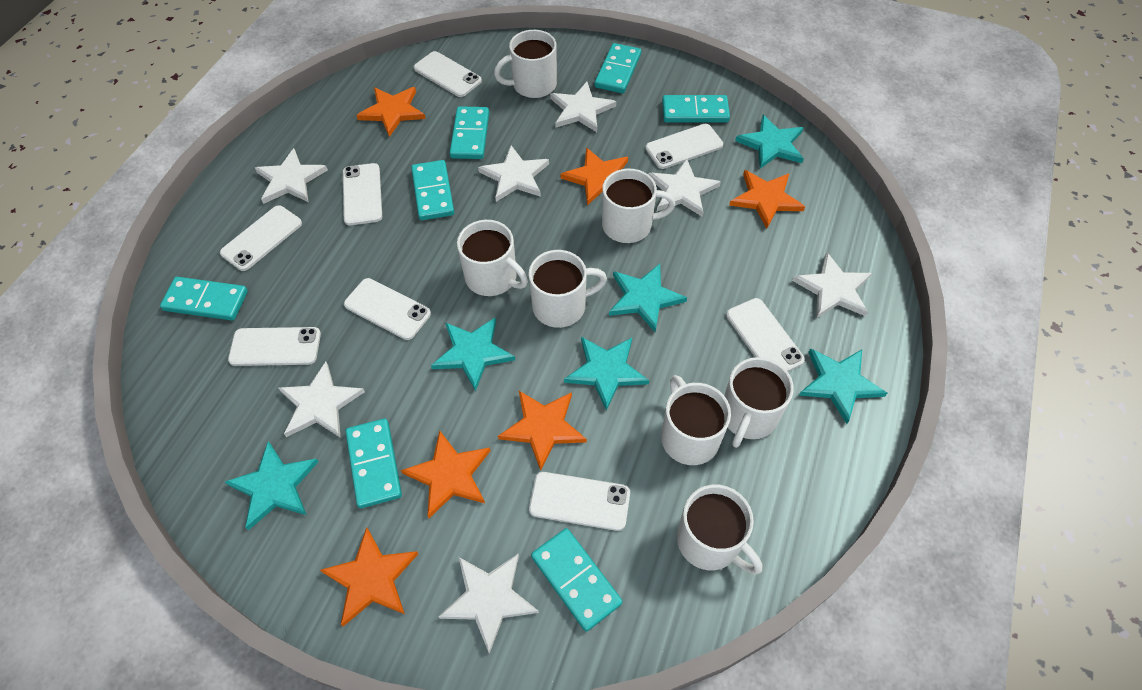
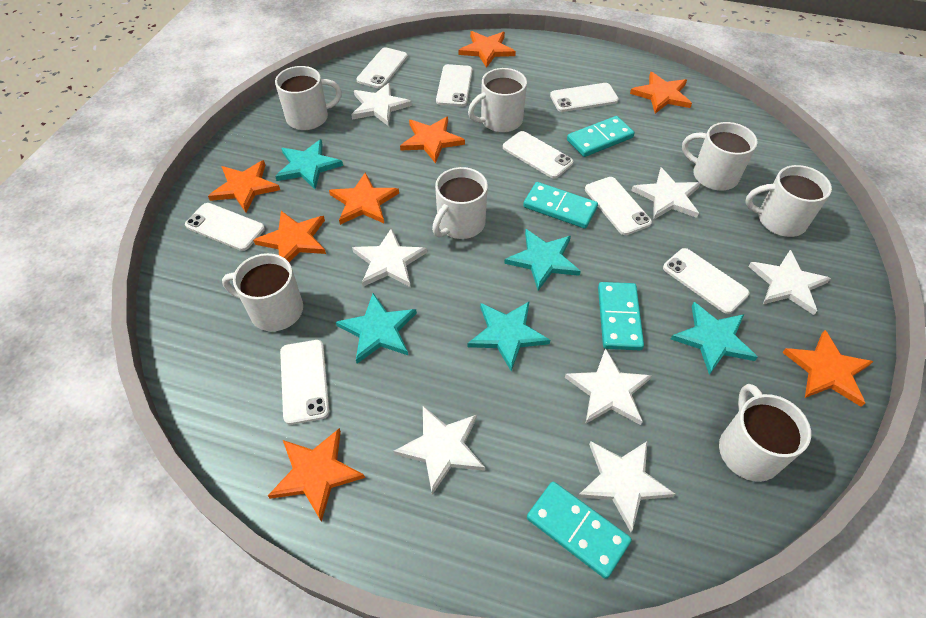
orange star: [320,527,418,626] [357,87,426,137] [401,430,491,518] [498,391,587,471] [561,148,628,205] [729,170,805,229] = 6 -> [208,160,280,213] [253,211,326,262] [268,428,365,522] [329,172,399,225] [400,117,465,164] [458,31,516,68] [630,72,692,114] [782,330,874,407] = 8
turquoise domino: [160,277,248,320] [346,419,402,508] [411,160,454,220] [450,106,490,159] [531,528,622,631] [595,43,641,93] [662,95,730,122] = 7 -> [523,182,598,229] [527,481,632,579] [567,116,635,157] [598,282,644,350] = 4
turquoise star: [225,441,319,530] [431,317,515,391] [564,337,649,411] [609,264,687,332] [735,115,804,169] [799,348,887,424] = 6 -> [275,139,343,189] [336,293,417,364] [467,301,550,371] [504,229,581,290] [671,302,758,375] = 5

